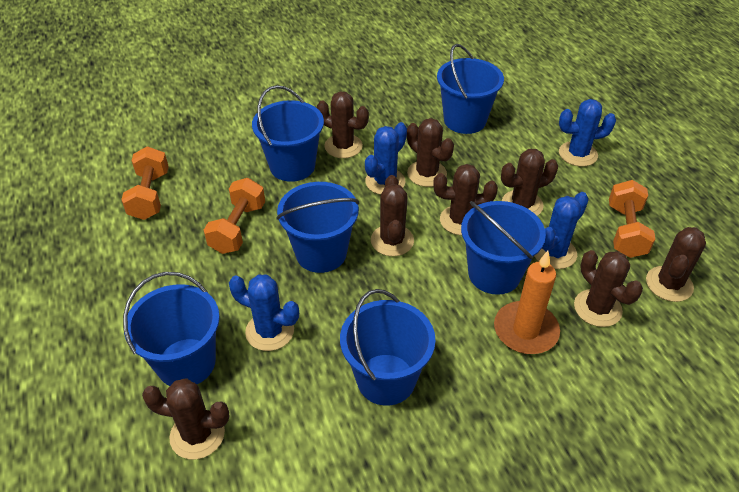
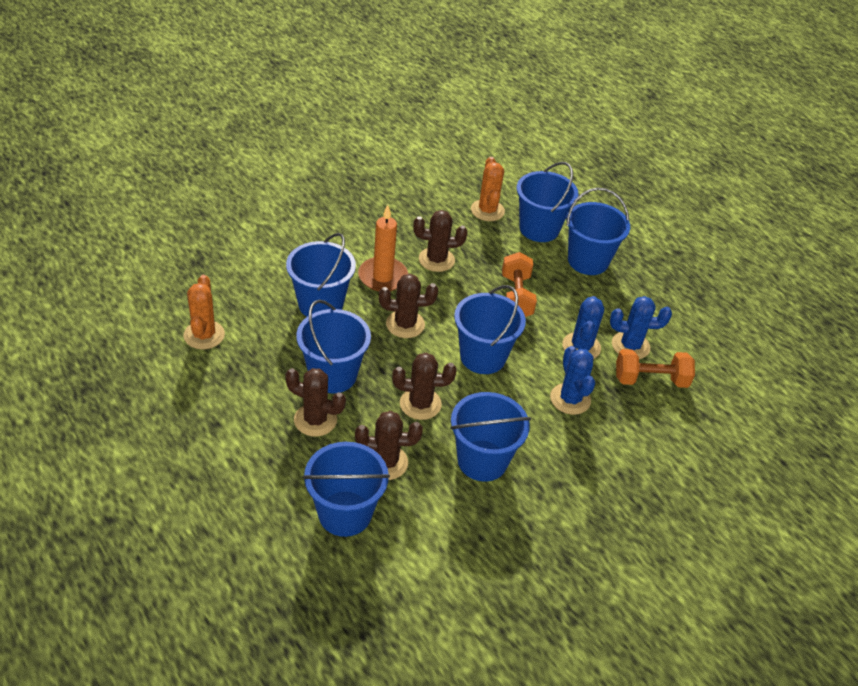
blue bucket: [123,272,220,386] [252,85,324,182] [276,182,359,273] [340,289,435,406] [437,44,504,134] [461,201,546,295] = 6 -> [286,233,356,317] [296,300,371,393] [303,442,390,537] [450,392,531,482] [454,285,526,374] [517,162,578,242] [566,188,630,275] = 7
blue cactus: [229,275,299,351] [365,122,407,195] [534,192,589,269] [559,99,616,166] = 4 -> [550,346,595,415] [562,296,604,359] [610,296,672,359] = 3
brown cactus: [142,379,230,459] [317,92,369,158] [371,175,414,256] [407,118,454,187] [433,164,498,235] [501,149,558,216] [574,250,643,327] [646,227,706,302] = 8 -> [285,368,346,437] [355,411,423,480] [379,274,438,338] [392,353,457,420] [413,210,467,272] = 5
orange cactus: none = 0 -> [184,275,225,350] [471,157,505,221] = 2
orange dumbbell: [121,146,169,220] [204,178,265,254] [609,180,655,258] = 3 -> [502,252,537,317] [616,349,695,388] = 2

